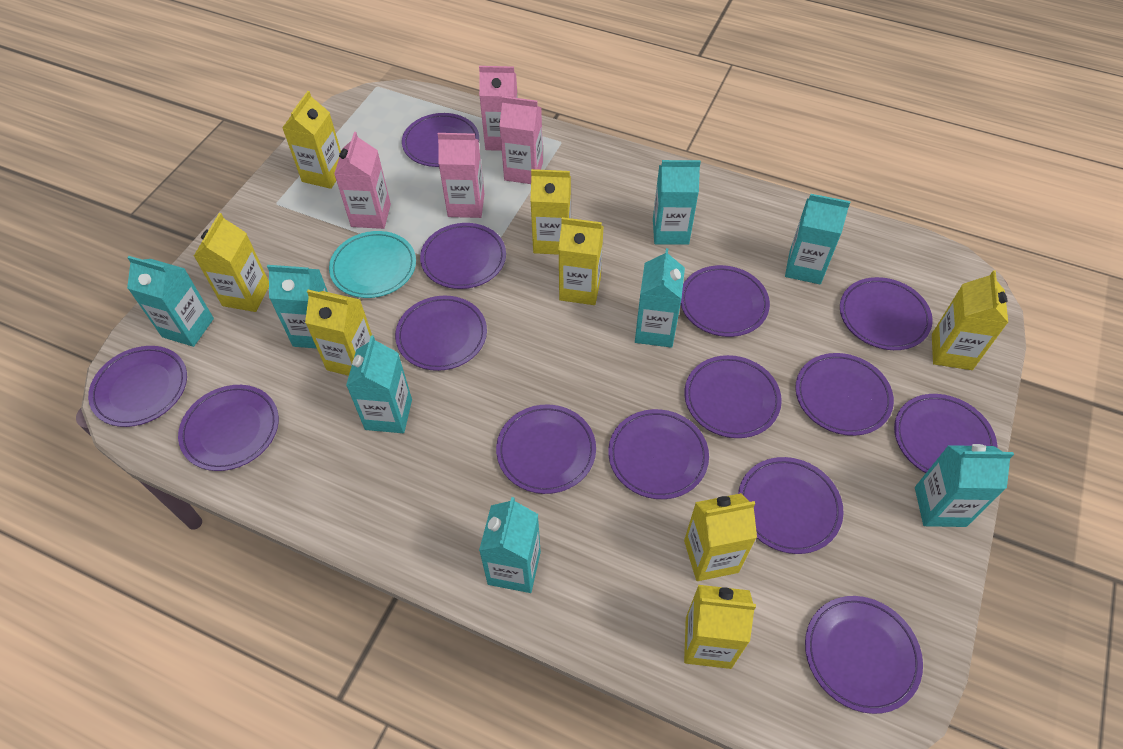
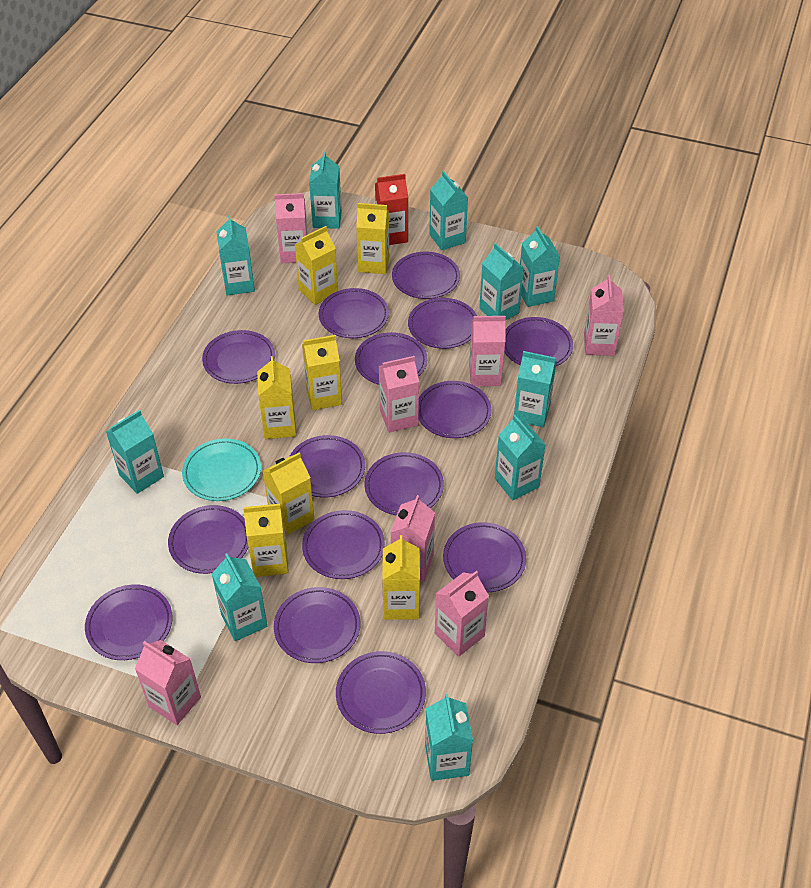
pink carton: [334,132,391,229] [438,133,485,218] [479,66,518,151] [499,96,543,184] = 4 -> [135,640,201,725] [274,193,308,263] [379,356,419,433] [390,495,435,582] [435,571,489,657] [469,316,506,386] [584,275,624,356] = 7
purple plate: [88,346,187,427] [178,385,279,471] [395,296,487,371] [402,113,479,167] [420,223,506,289] [496,404,596,494] [608,409,709,499] [681,265,770,337] [684,355,782,438] [738,457,844,554] [795,353,894,436] [805,596,923,714] [840,277,933,350] [894,394,997,473] = 14 -> [85,584,172,660] [168,505,248,574] [202,330,275,384] [274,587,361,663] [289,435,365,497] [302,510,385,579] [319,288,389,338] [336,651,426,734] [355,332,427,385] [365,452,444,516] [392,252,460,299] [408,298,477,349] [419,381,492,438] [443,522,526,592] [504,317,573,366] = 15
red carton: none = 0 -> [375,174,408,245] = 1
turquoise carton: [127,256,214,347] [267,265,328,349] [346,335,412,433] [479,497,541,593] [635,248,685,348] [653,160,701,245] [785,194,851,284] [915,444,1014,527] = 8 -> [106,410,164,494] [212,553,267,641] [216,215,255,295] [309,151,342,229] [425,694,473,781] [429,171,468,250] [479,243,524,320] [495,415,546,500] [514,351,557,427] [520,226,560,307] = 10
yellow carton: [194,213,269,312] [282,91,341,189] [305,290,372,376] [530,169,571,255] [558,217,604,305] [684,493,757,581] [684,585,756,669] [932,270,1008,370] = 8 -> [243,503,289,577] [257,356,296,439] [263,452,314,535] [295,226,338,305] [302,335,342,410] [356,203,389,274] [383,535,420,620] = 7

